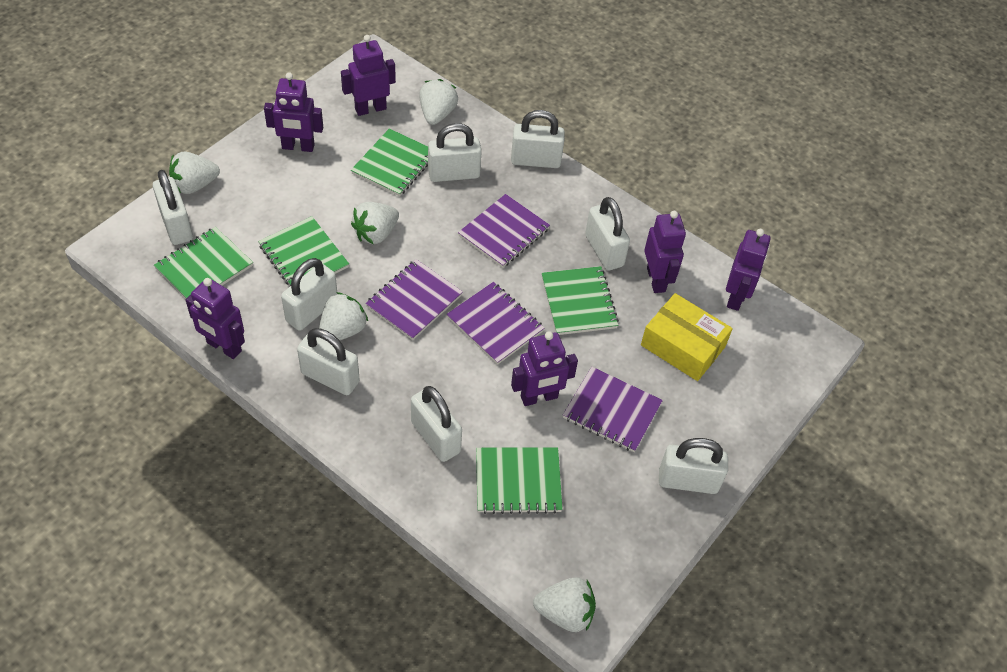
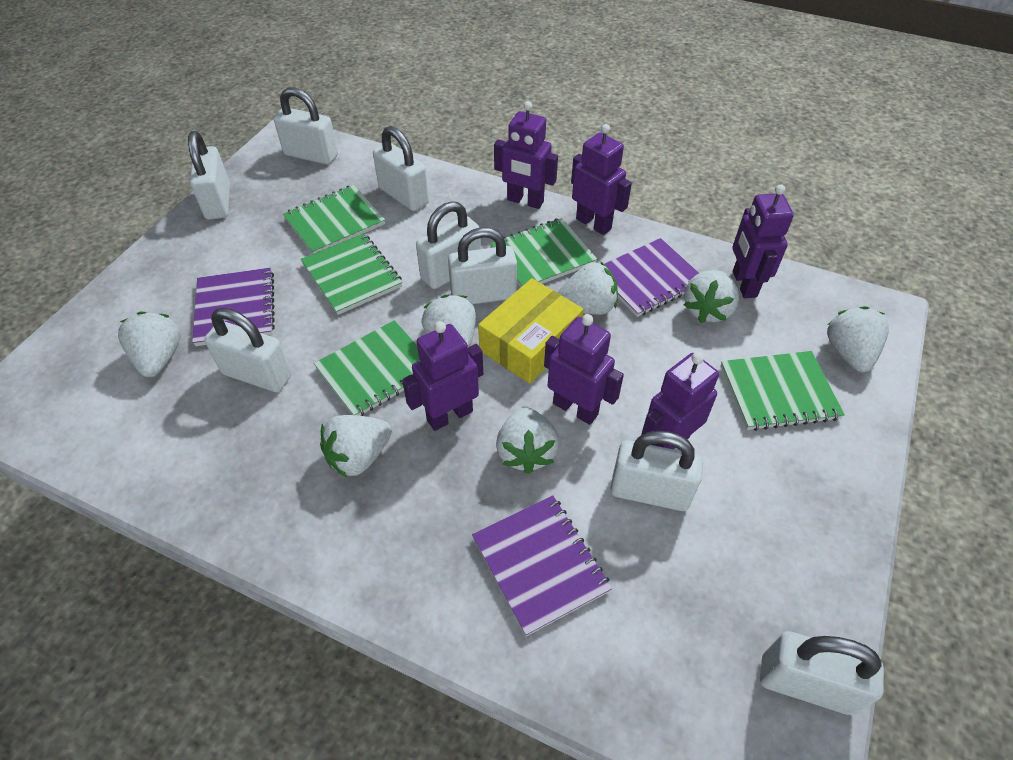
purple notebook: [365,259,463,340] [447,282,544,365] [458,194,550,268] [563,367,663,452] = 4 -> [192,268,275,346] [472,495,612,636] [605,238,699,317] = 3
white strawberry: [169,152,220,194] [319,292,368,340] [351,202,399,244] [419,79,458,125] [533,577,596,632] = 5 -> [118,312,181,377] [320,415,392,478] [422,295,476,347] [496,407,559,474] [558,261,618,315] [684,270,739,323] [827,306,889,372] = 7

